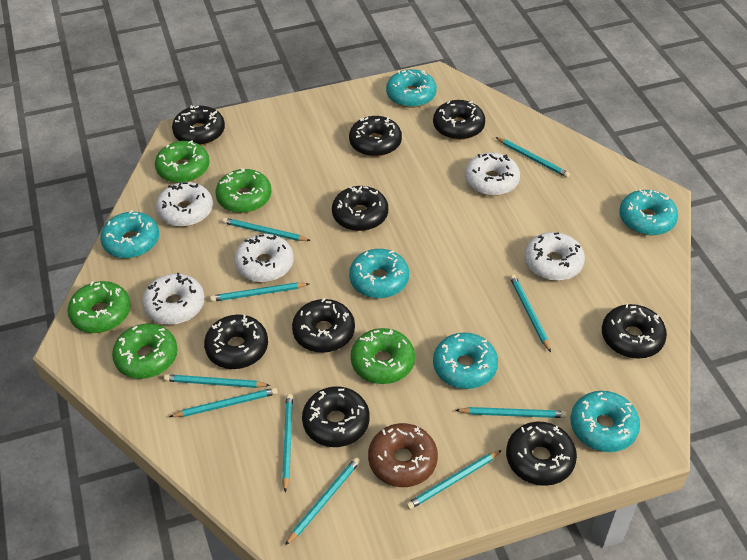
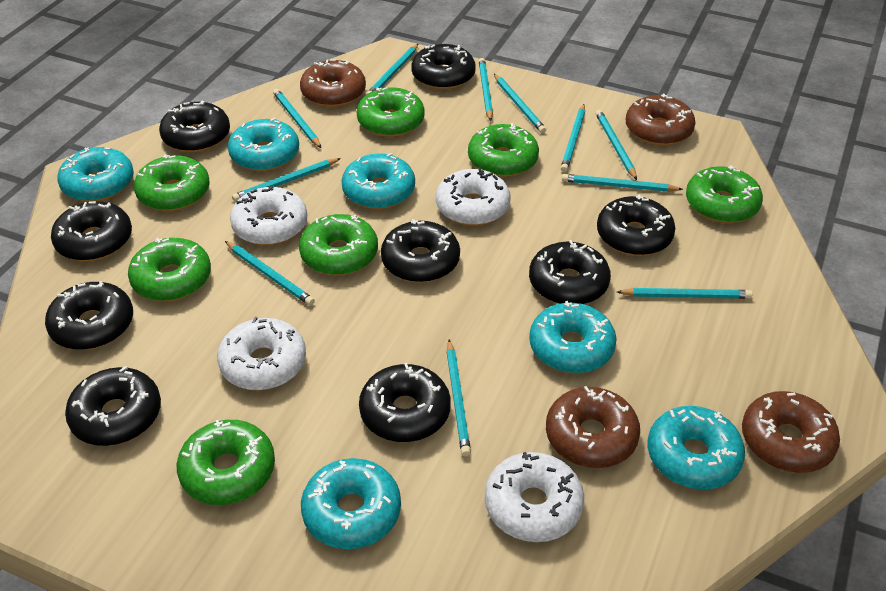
brown donut: [368,423,438,487] = 1 -> [300,59,366,107] [546,386,640,468] [626,94,696,146] [742,391,840,473] = 4
green donut: [67,281,131,333] [112,323,178,379] [155,141,210,183] [215,168,272,213] [351,328,415,384] = 5 -> [128,238,211,301] [134,154,210,211] [177,420,275,505] [299,214,378,275] [357,87,425,137] [468,123,539,177] [686,165,763,223] = 7
turquoise pencil: [164,374,270,388] [169,387,278,417] [210,282,309,302] [222,218,311,241] [282,394,293,492] [285,457,360,545] [406,450,502,510] [455,407,567,418] [496,137,570,178] [510,274,551,352] = 10 -> [225,241,315,306] [232,158,341,202] [273,89,321,148] [366,44,418,95] [447,340,471,456] [479,58,493,121] [494,74,546,133] [560,104,585,172] [562,174,683,192] [595,110,637,180] [617,288,752,299] = 11
white donut: [142,273,205,325] [156,182,213,227] [234,234,294,282] [465,153,520,196] [525,232,585,281] = 5 -> [217,317,306,390] [230,185,307,245] [436,167,511,226] [485,452,584,542] = 4

